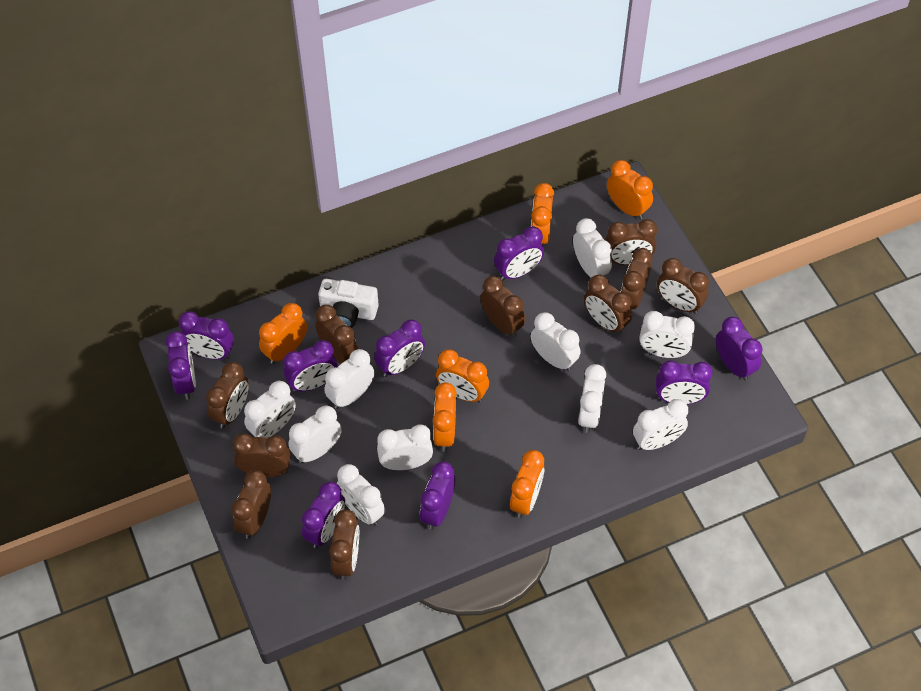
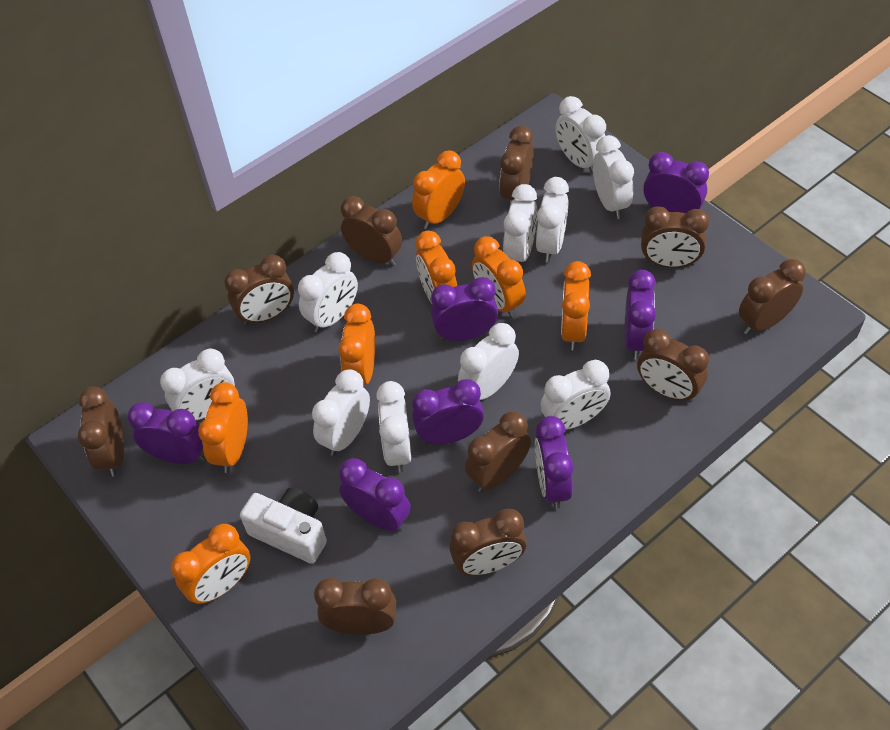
orange clock: [259,303,307,364] [433,382,457,452] [436,349,489,403] [510,450,545,518] [531,183,554,244] [607,160,653,219] = 6 -> [171,524,250,604] [198,382,248,473] [338,304,375,385] [412,150,465,229] [415,231,457,303] [472,236,526,318] [561,261,591,350] = 7
purple clock: [166,331,196,400] [179,311,234,360] [283,340,338,392] [302,482,345,548] [374,319,425,377] [420,462,455,530] [494,226,544,281] [656,360,713,404] [716,317,763,381] = 9 -> [127,402,205,464] [339,458,411,532] [412,379,484,445] [431,277,498,341] [535,416,574,509] [624,270,656,359] [643,152,709,213] = 7

